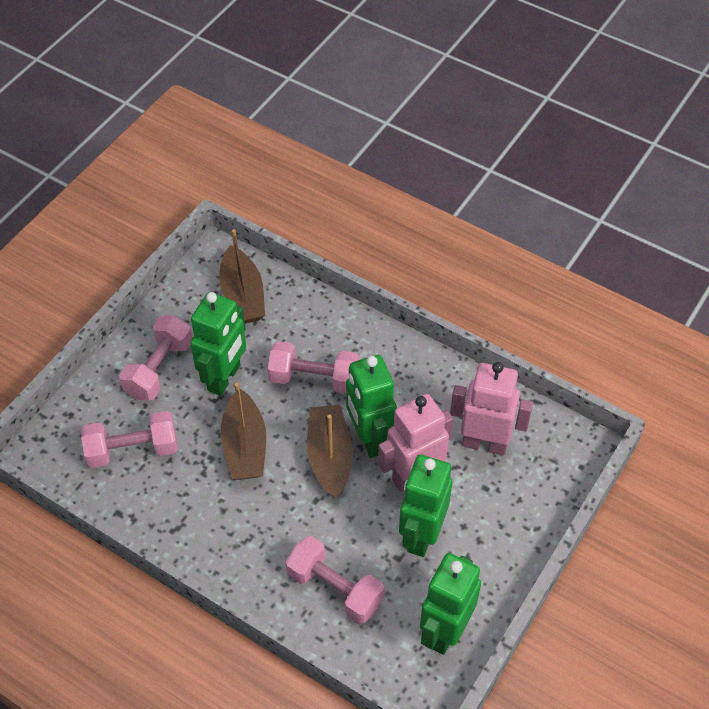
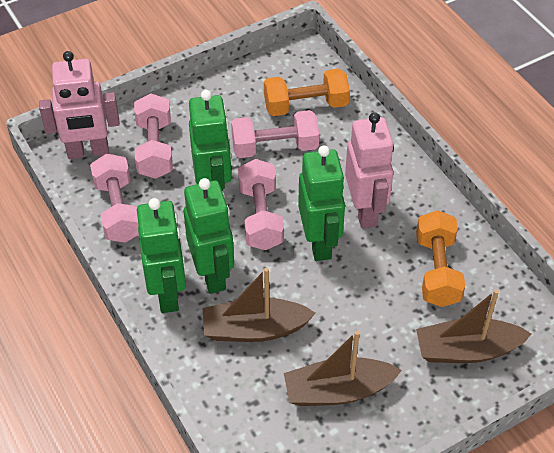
orange dumbbell: none = 0 -> [264,69,350,116] [416,210,465,307] = 2

